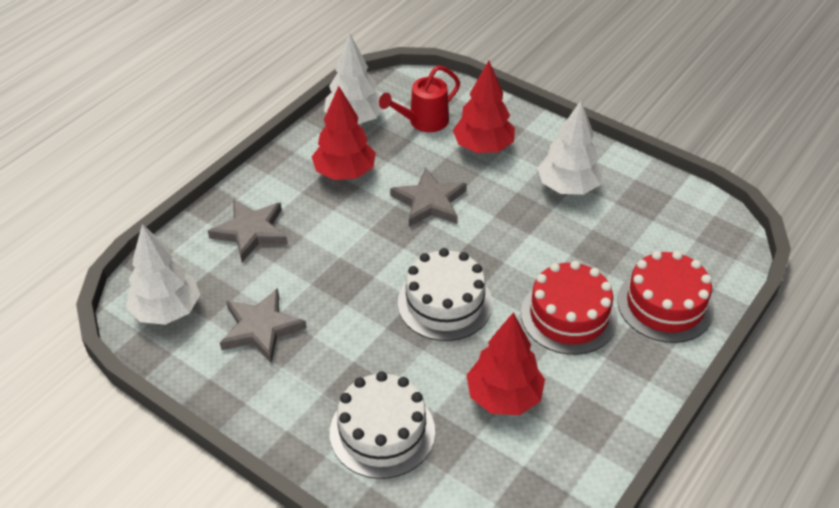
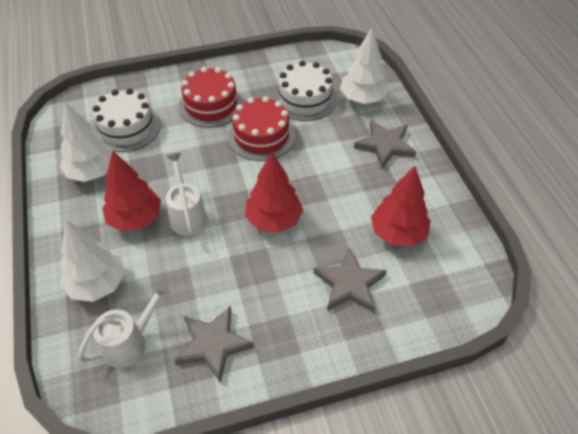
red watering can: [379,65,460,132] = 1 -> none = 0
white watering can: none = 0 -> [77,282,170,368] [166,153,207,236] = 2

